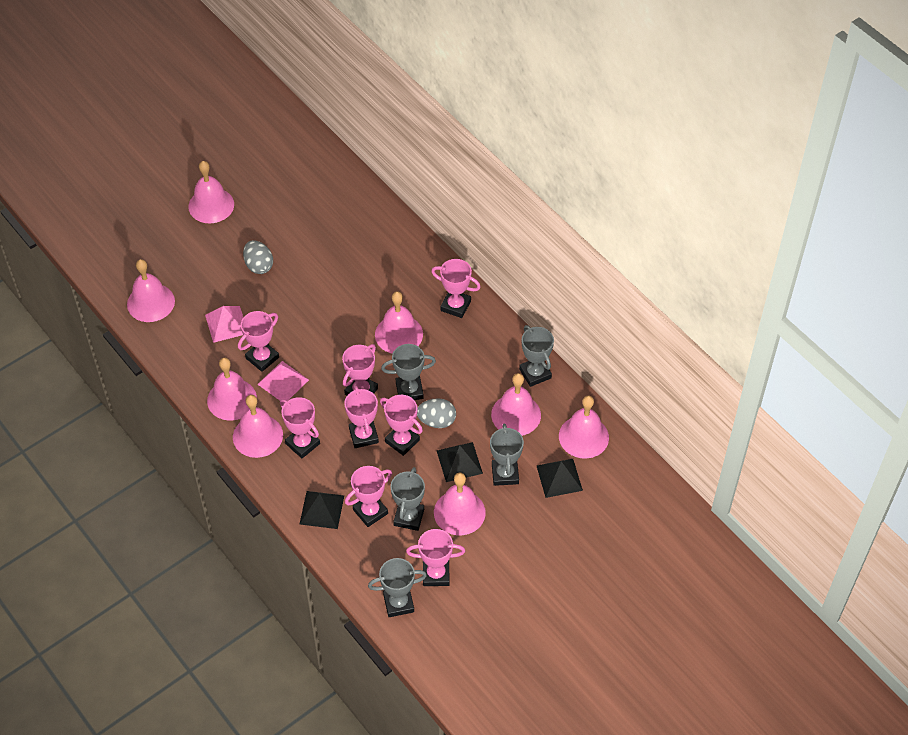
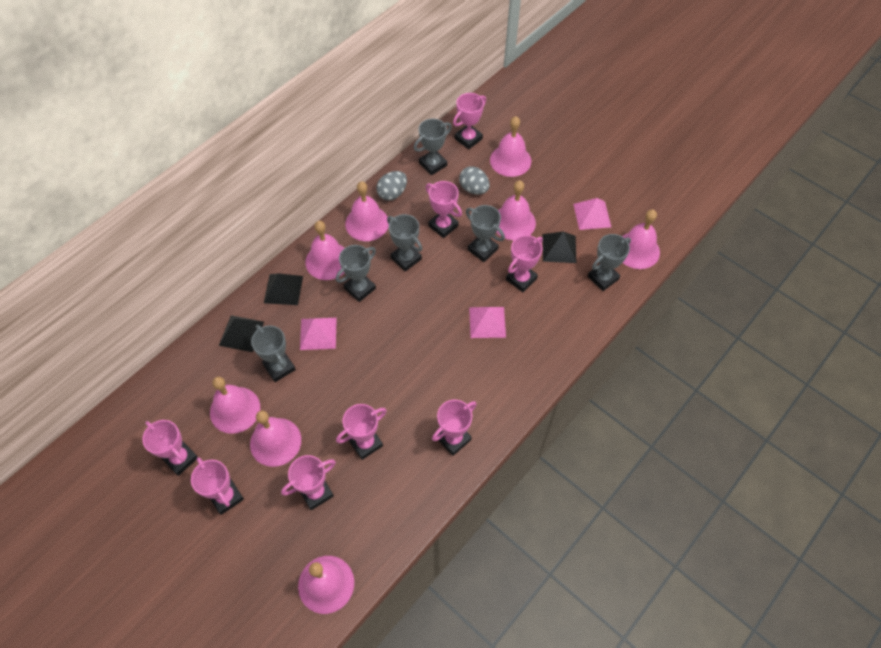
grey trophy: [368,558,427,617] [381,344,436,400] [390,467,425,531] [490,424,524,486] [519,325,554,387] = 5 -> [251,325,296,382] [336,245,376,302] [387,214,422,272] [414,119,452,175] [466,205,505,262] [588,234,631,291] = 6
pink pyramid: [205,306,243,343] [257,361,309,401] = 2 -> [300,318,337,350] [469,307,506,338] [573,198,611,230] = 3

